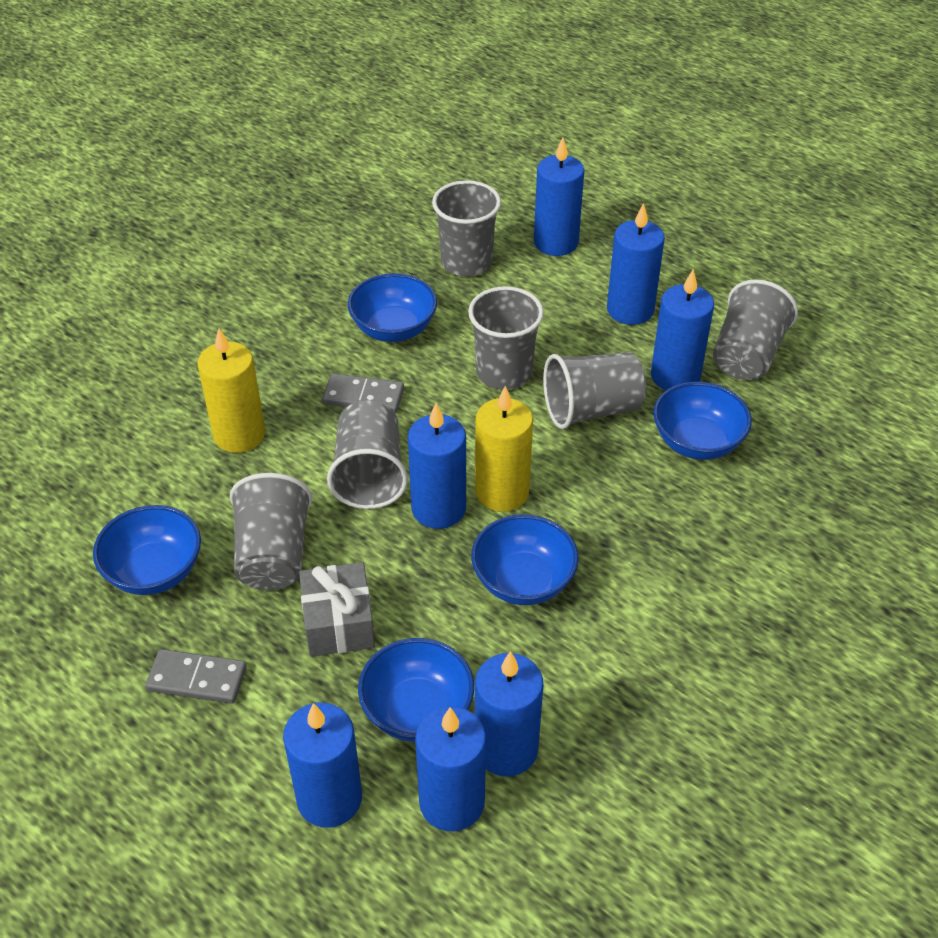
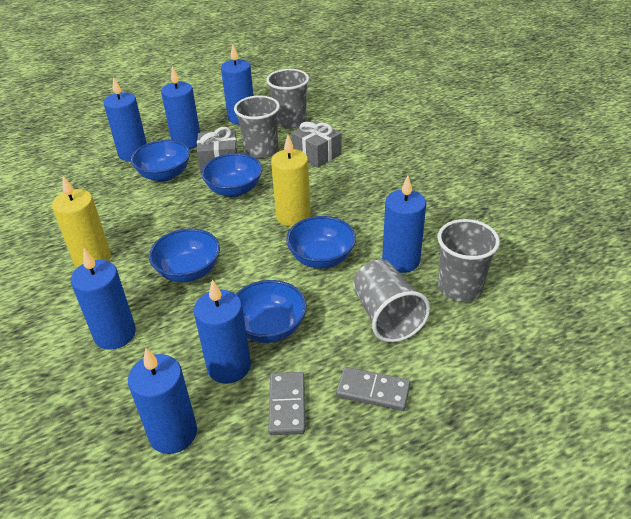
grey cup: [230,473,312,590] [327,401,408,509] [432,180,501,276] [468,286,544,390] [543,352,646,429] [713,279,798,380] = 6 -> [234,95,280,159] [266,69,309,129] [353,260,430,342] [438,219,500,301] = 4
grey gift: [299,562,375,657] = 1 -> [197,127,238,172] [291,120,342,168] = 2

